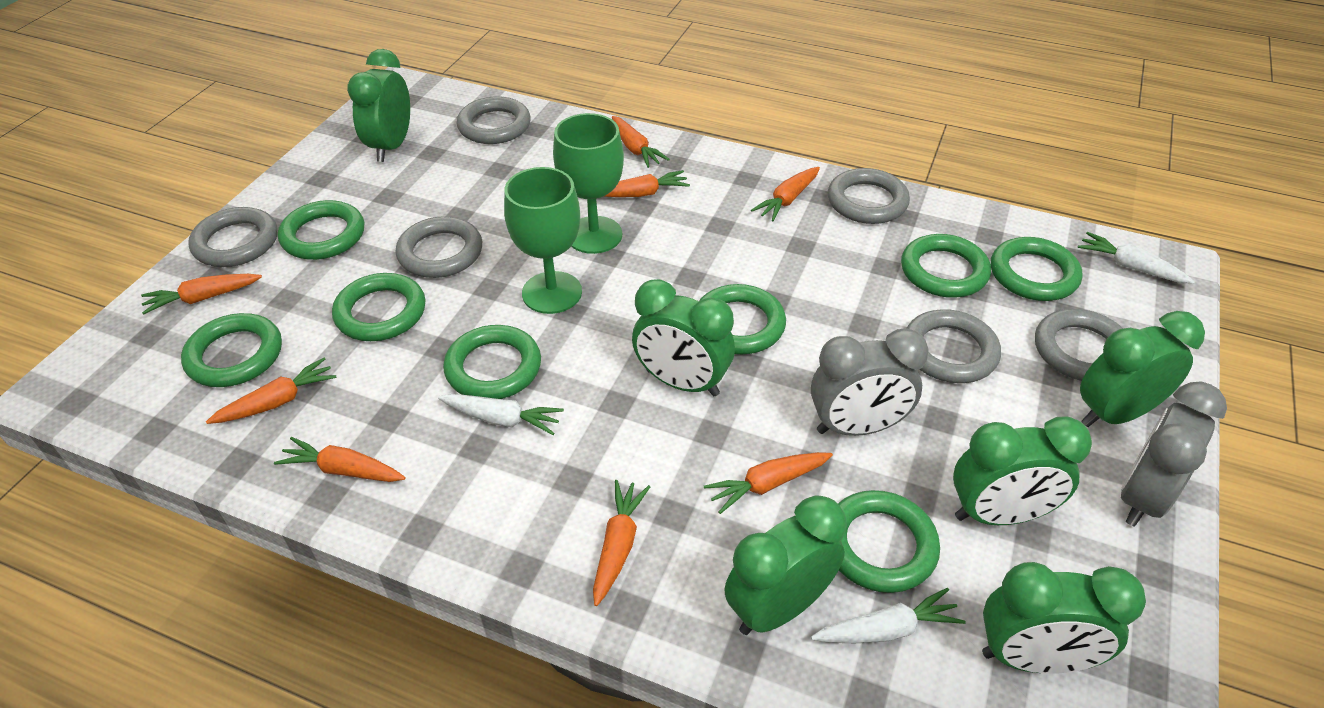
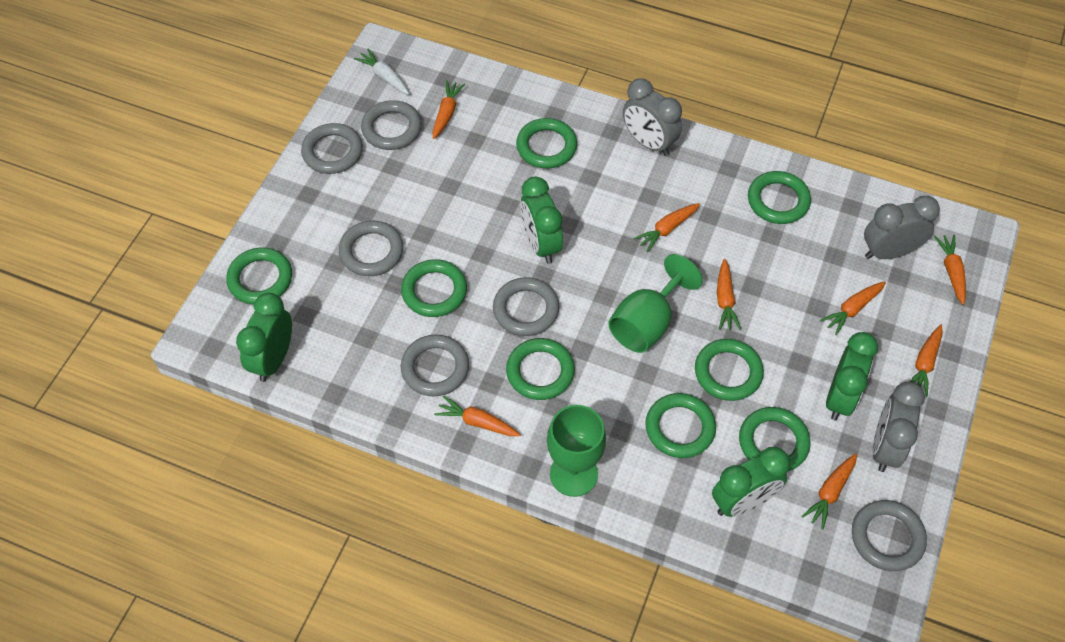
green clock: [347,49,410,162] [632,279,735,396] [724,495,847,635] [953,416,1092,525] [982,562,1146,674] [1080,311,1205,427] = 6 -> [236,293,292,382] [520,176,563,264] [712,447,790,517] [826,332,878,421] = 4
grey clock: [811,328,929,436] [1121,381,1227,527] = 2 -> [623,79,682,156] [864,196,940,259] [872,382,925,472] = 3
white carrot: [438,394,564,435] [811,588,966,643] [1078,232,1195,284] = 3 -> [354,49,410,95] = 1

